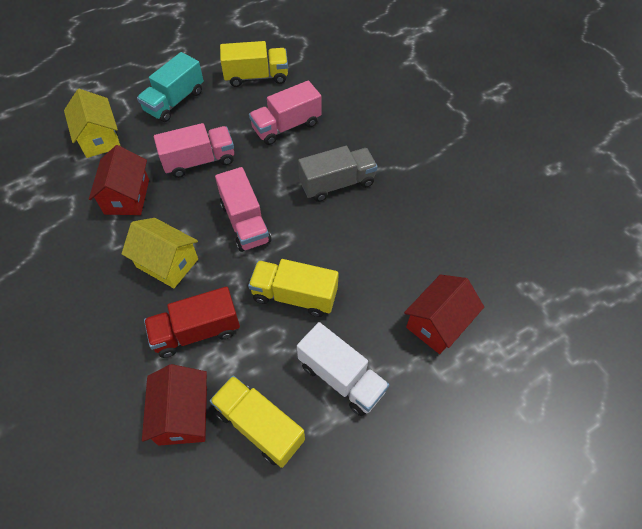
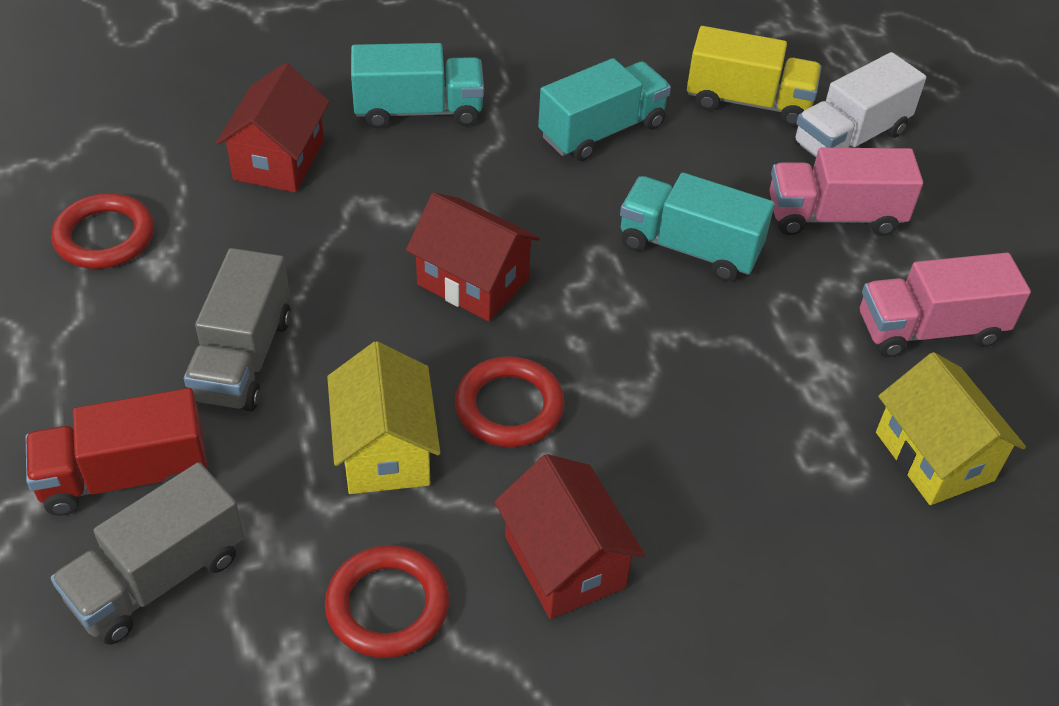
grey truck: [298,146,378,202] = 1 -> [51,462,244,645] [184,248,291,411] = 2
pink truck: [154,123,234,178] [215,167,271,252] [249,80,321,145] = 3 -> [769,147,923,236] [860,253,1031,357] = 2
red ring: none = 0 -> [51,193,154,269] [325,545,449,658] [455,356,565,447] = 3
turquoise truck: [137,52,204,122] = 1 -> [351,43,484,129] [538,58,671,161] [620,173,775,281] = 3
yellow truck: [210,376,305,468] [220,41,288,87] [248,259,339,317] = 3 -> [687,26,822,126] = 1

